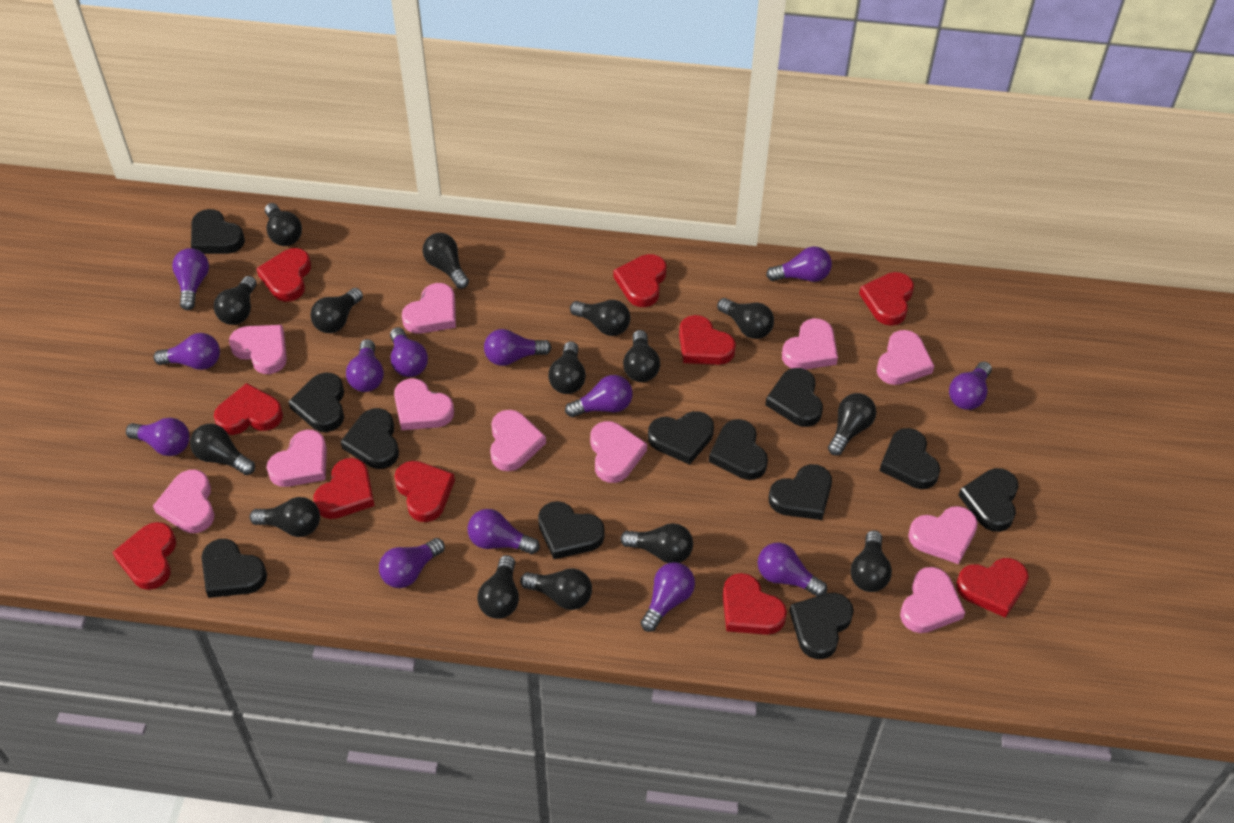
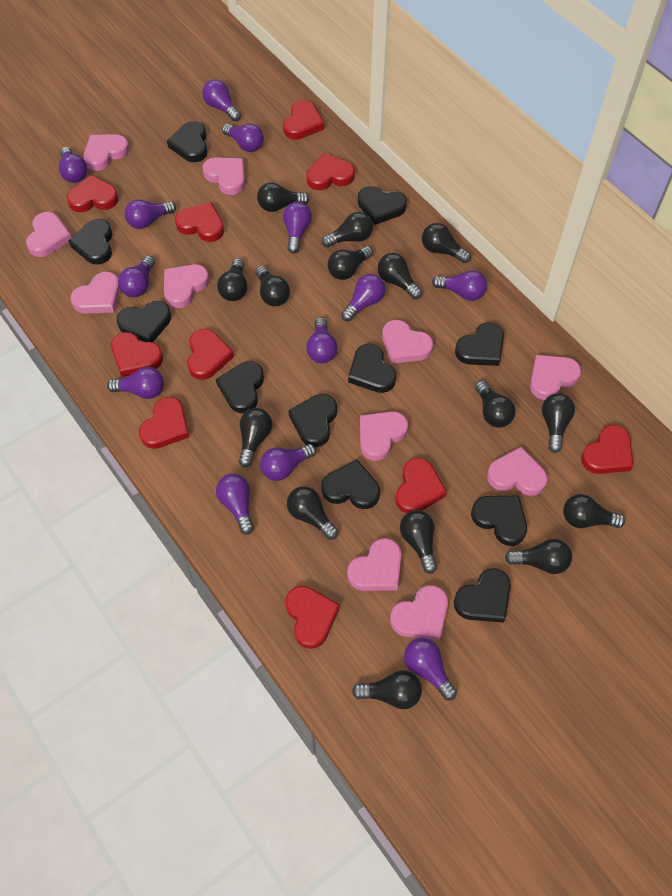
black heart: [191,209,245,254] [201,539,267,598] [288,372,344,432] [340,408,399,469] [538,501,605,559] [648,411,714,465] [709,419,768,480] [765,368,823,427] [769,464,832,520] [789,593,854,659] [879,428,940,489] [958,468,1019,532] = 12 -> [68,219,112,265] [117,301,171,342] [167,121,208,162] [216,361,264,413] [288,394,337,447] [322,460,380,509] [348,344,396,393] [358,186,407,225] [454,568,511,623] [455,322,504,366] [471,495,527,546] = 11

